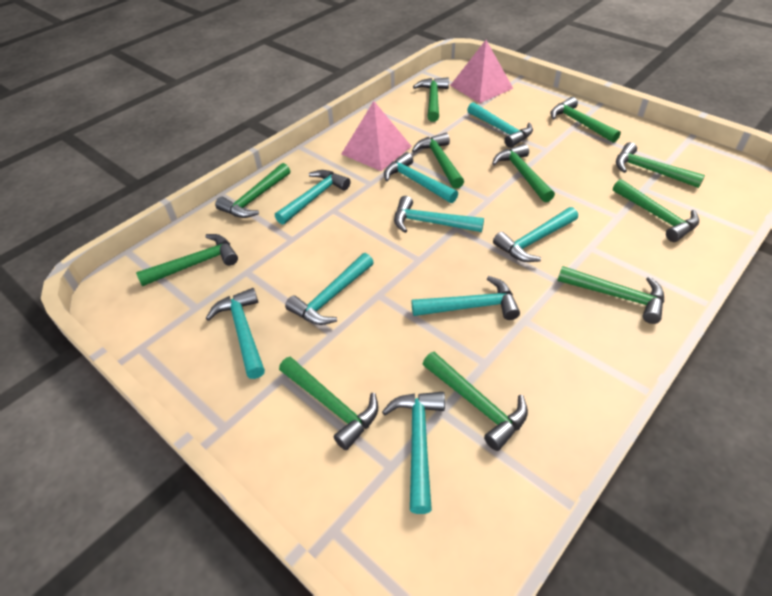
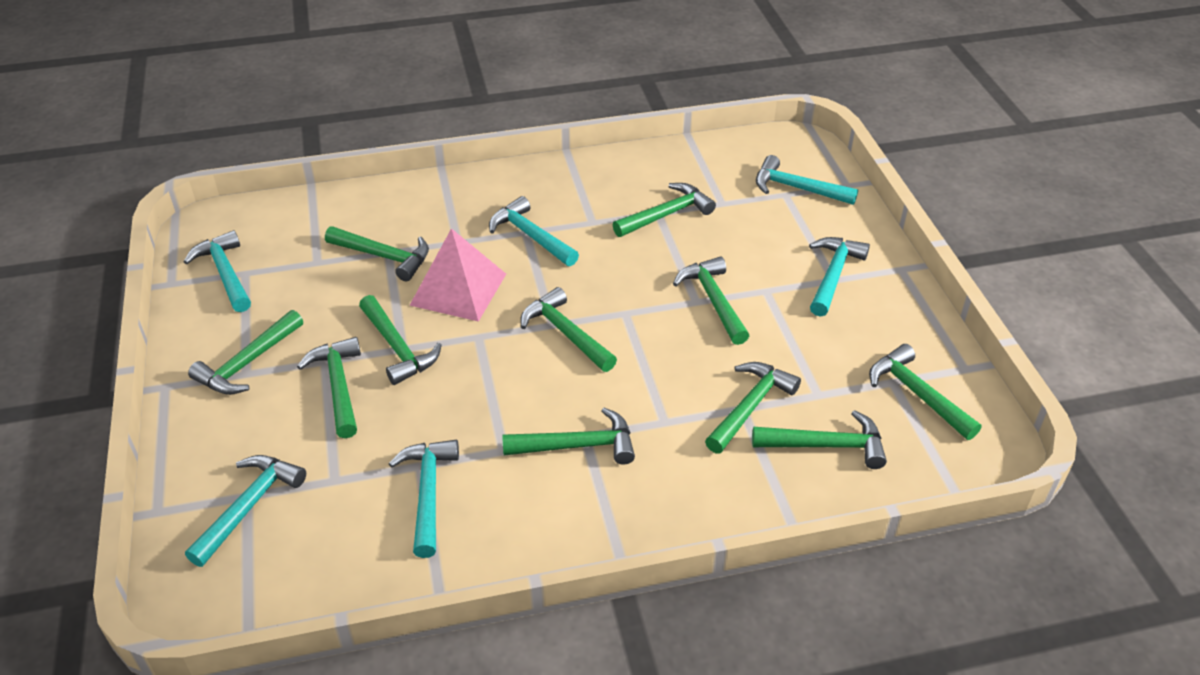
pink pyramid: [341,101,412,171] [450,40,513,103] = 2 -> [409,228,506,322] = 1
turquoise hammer: [206,288,265,379] [275,170,350,225] [285,253,374,325] [382,392,445,514] [384,152,458,203] [394,196,484,233] [412,276,520,320] [467,102,533,148] [493,207,578,262] = 9 -> [184,230,251,312] [185,455,306,567] [389,440,459,558] [489,196,579,266] [756,155,858,205] [809,237,870,317] = 6

